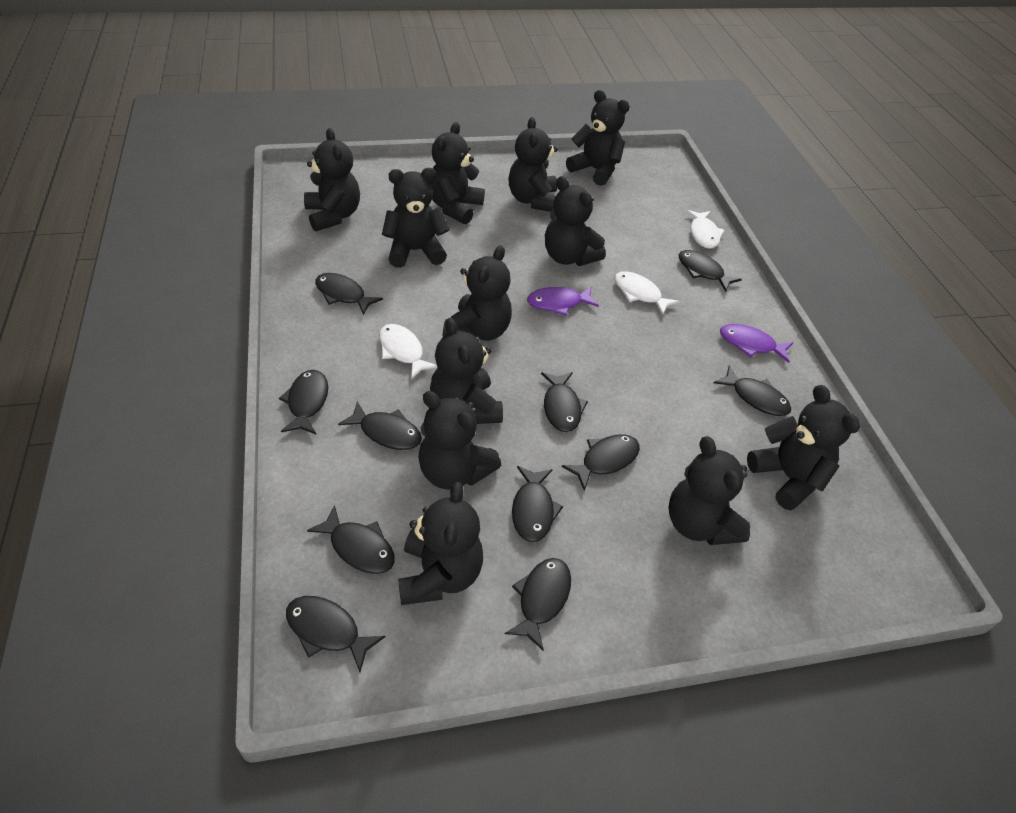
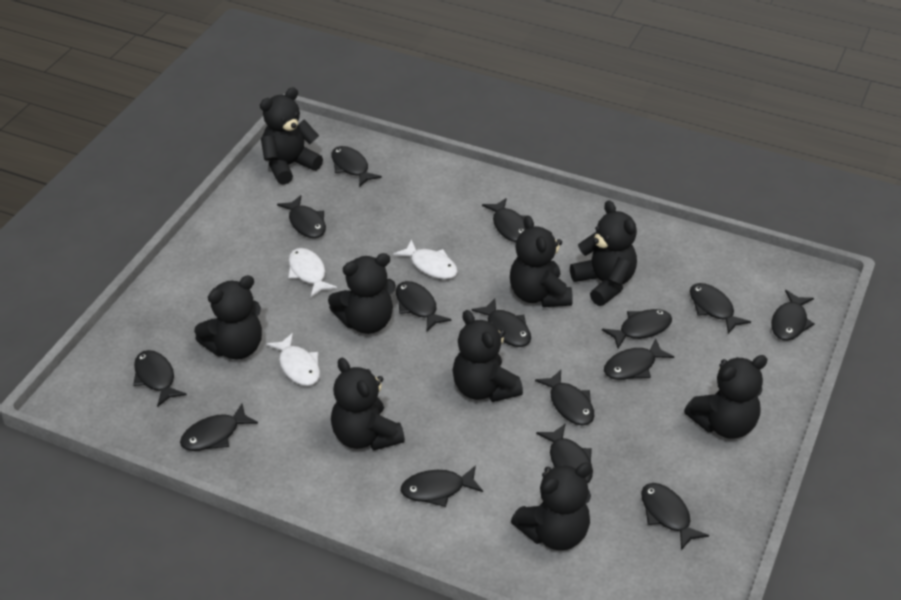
black fish: [279,370,328,435] [286,596,386,672] [307,505,395,574] [315,273,383,315] [338,401,422,450] [505,558,571,650] [512,466,563,542] [541,372,588,432] [562,434,640,490] [679,250,742,292] [714,366,791,416] = 11 -> [133,350,187,407] [180,403,258,451] [277,195,326,238] [331,146,382,187] [396,281,452,331] [401,465,483,507] [472,298,531,347] [482,198,528,242] [535,370,594,426] [536,424,593,483] [602,309,672,348] [604,338,674,380] [641,483,709,550] [690,283,751,334] [771,290,815,341] = 15
black teddy bear: [304,128,360,232] [382,168,450,268] [398,482,483,605] [418,391,501,490] [430,122,485,224] [430,318,503,424] [443,245,512,341] [508,117,558,212] [545,176,606,266] [566,90,630,186] [669,436,750,545] [747,385,860,510] = 12 -> [194,275,262,360] [260,87,323,185] [328,253,396,334] [331,358,405,451] [452,310,523,402] [510,216,573,307] [511,463,592,550] [570,200,637,306] [684,355,768,439] = 9
purple fish: [527,287,599,316] [720,324,793,363] = 2 -> none = 0

